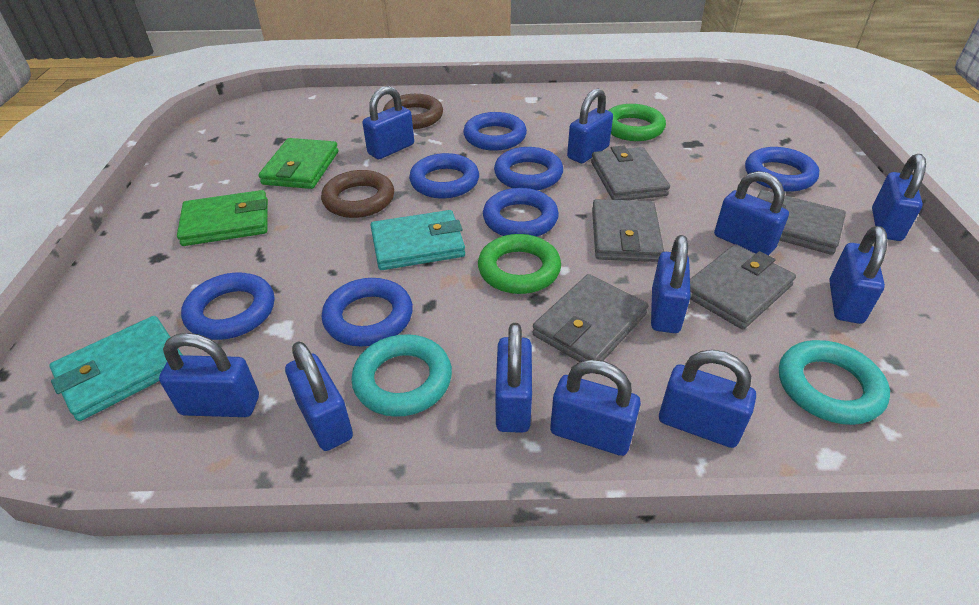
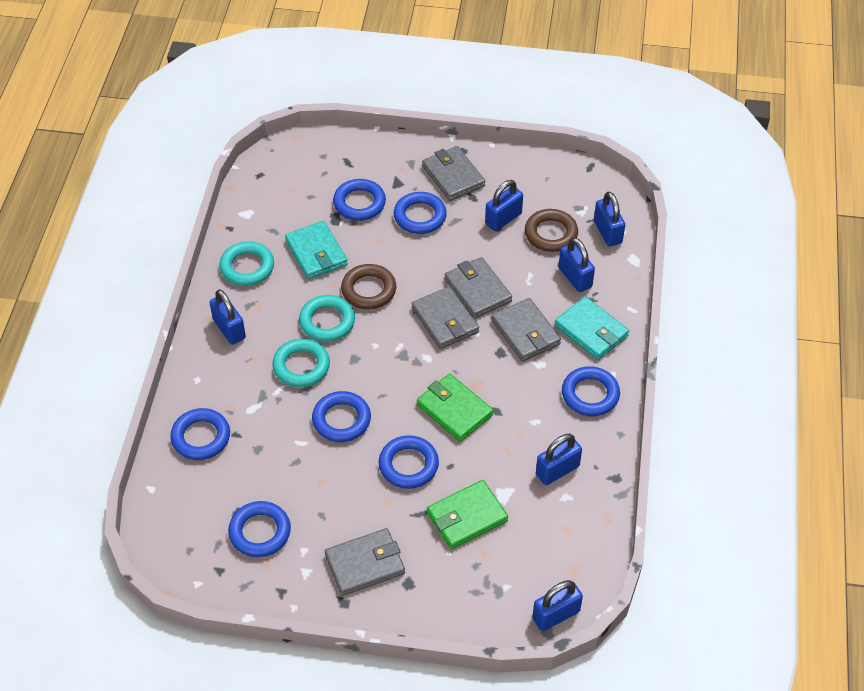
blue padlock: [159,333,259,417] [285,341,353,451] [362,86,414,159] [495,323,532,433] [550,359,641,456] [567,89,613,163] [651,235,691,333] [659,350,756,448] [714,171,789,255] [829,226,887,324] [872,154,926,241] = 11 -> [210,289,246,345] [485,180,523,231] [532,580,583,631] [536,434,582,485] [558,237,595,292] [594,191,625,247] = 6
green ring: [478,234,561,294] [608,104,666,141] = 2 -> none = 0
turquoise ring: [351,334,452,417] [779,340,890,425] = 2 -> [220,241,274,286] [272,339,330,387] [299,295,355,342] = 3

